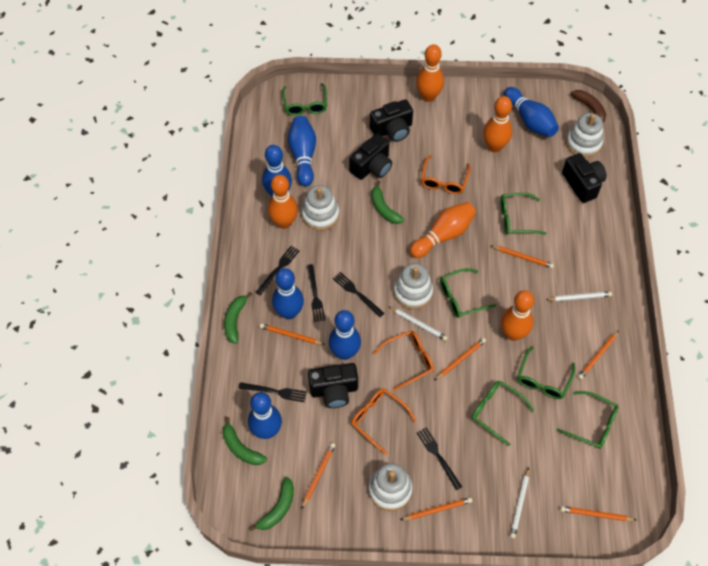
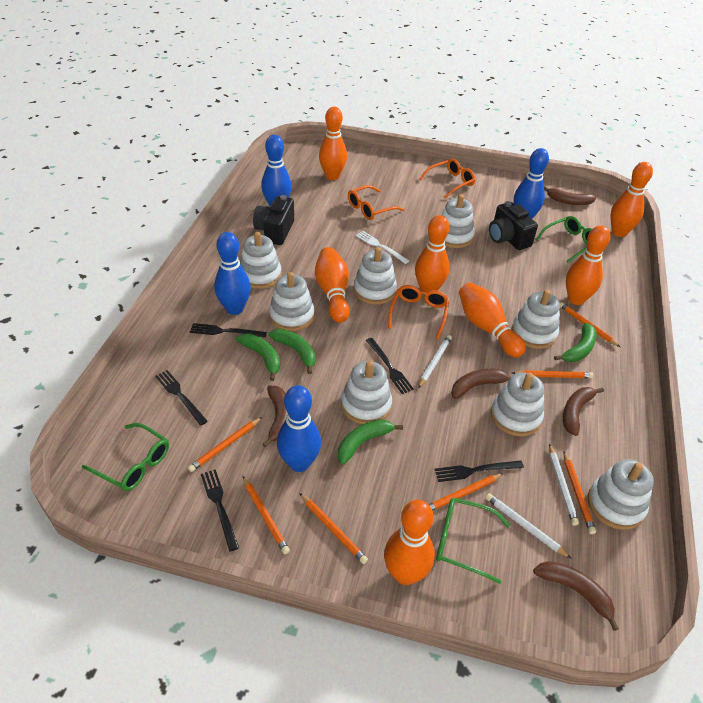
black camera: [308,363,358,408] [349,134,392,180] [370,99,413,142] [562,153,607,203] = 4 -> [253,195,294,245] [489,201,538,250] = 2
blue bowling pin: [248,392,282,439] [262,145,292,196] [272,268,304,319] [288,116,316,186] [329,310,361,360] [504,87,559,137] = 6 -> [214,232,251,315] [261,135,292,206] [277,385,321,472] [513,148,549,219] = 4
brown banana: [571,90,606,122] = 1 -> [262,386,287,447] [451,369,511,399] [533,561,619,631] [544,186,596,205] [563,387,604,436] = 5
green glasses: [282,83,327,116] [440,268,496,318] [472,381,534,446] [500,193,547,235] [517,346,575,399] [556,391,619,449] = 6 -> [82,423,169,491] [436,497,511,584] [536,216,592,263] = 3
orange bowling pin: [268,175,298,229] [410,202,476,258] [416,44,444,102] [483,96,512,152] [501,290,534,341] = 5 -> [315,247,350,323] [319,107,347,180] [384,500,435,585] [415,215,449,292] [459,282,526,358] [566,225,610,305] [610,162,653,237] = 7
white fork: none = 0 -> [356,231,409,264] = 1
white stacking toy: [302,185,339,231] [368,463,413,511] [394,263,433,309] [566,113,603,157] = 4 -> [240,232,282,289] [269,272,315,331] [341,361,392,424] [353,247,397,305] [441,195,475,248] [491,373,544,436] [512,290,560,349] [588,459,654,530] = 8

